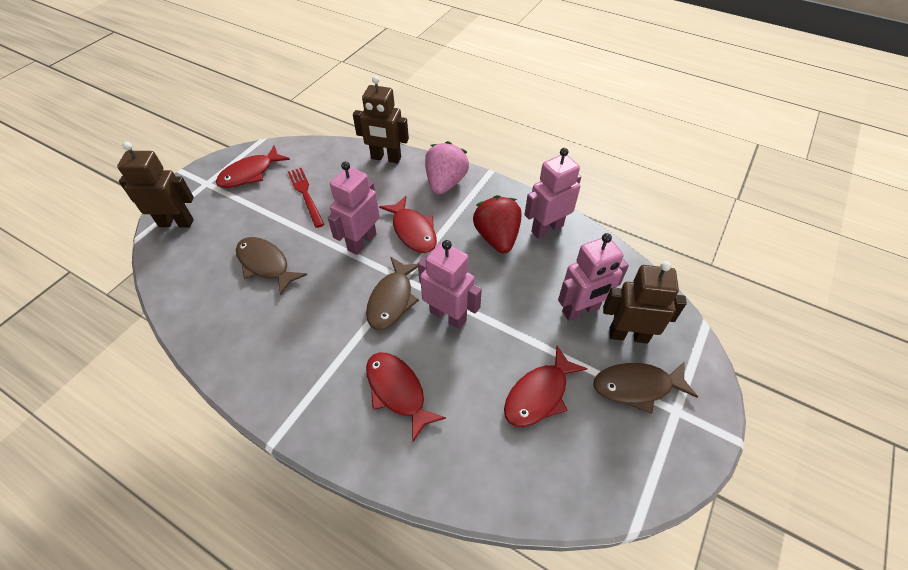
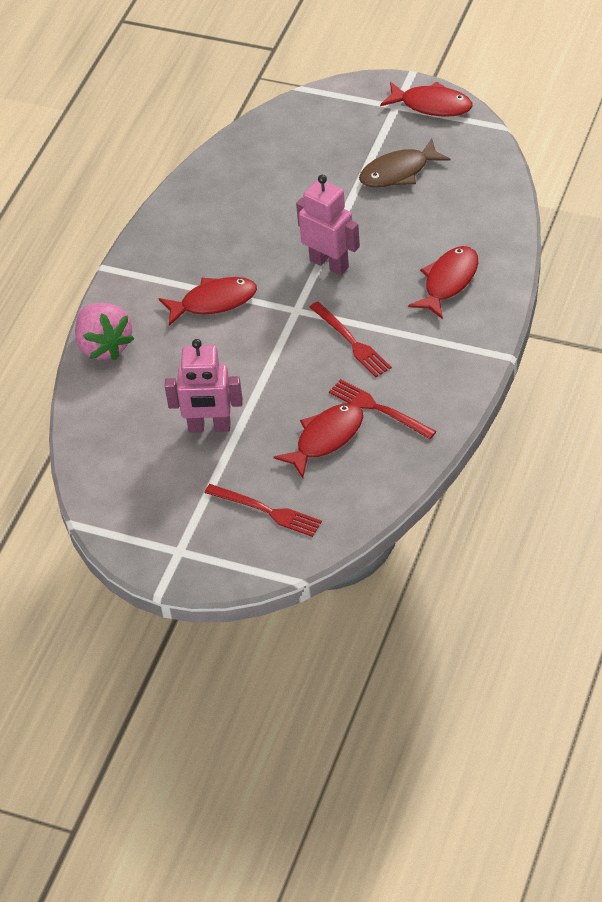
brown fish: [236,237,307,296] [366,257,419,330] [594,362,698,414] = 3 -> [359,138,450,188] = 1
brown robot: [117,142,194,228] [353,76,409,163] [603,261,687,344] = 3 -> none = 0
pink robot: [328,162,380,255] [418,240,482,329] [524,148,581,239] [558,233,629,321] = 4 -> [165,339,243,433] [296,175,360,275] = 2
red fork: [288,168,324,228] = 1 -> [204,484,322,537] [310,302,392,377] [329,379,436,439] = 3
red strawberry: [473,195,521,253] = 1 -> none = 0

